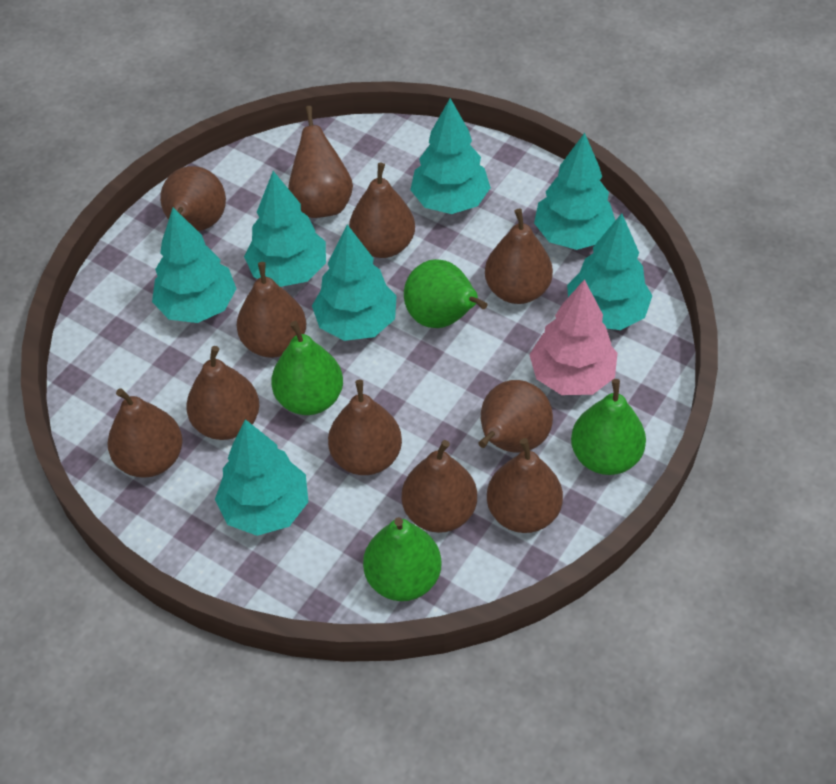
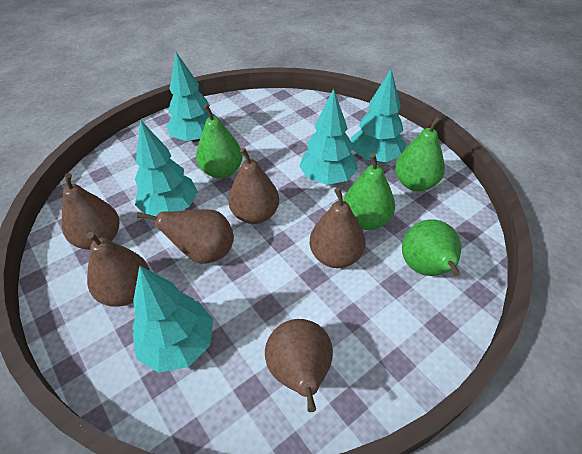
brown pear: [107,388,183,477] [160,166,226,231] [186,346,259,440] [236,262,306,358] [288,106,353,218] [328,380,402,475] [349,163,415,258] [402,440,477,533] [478,380,553,453] [485,209,553,304] [487,438,563,533] = 11 -> [62,173,119,250] [86,232,150,307] [137,209,234,264] [228,148,279,224] [265,319,333,412] [310,188,366,268] = 6
pink tree: [529,279,618,395] = 1 -> none = 0
turquoise tree: [152,207,236,323] [215,419,308,536] [244,171,326,287] [312,225,397,341] [410,98,491,214] [534,133,615,250] [567,213,652,330] = 7 -> [132,266,213,373] [135,119,198,216] [166,52,218,142] [299,89,358,185] [351,69,407,162] = 5

